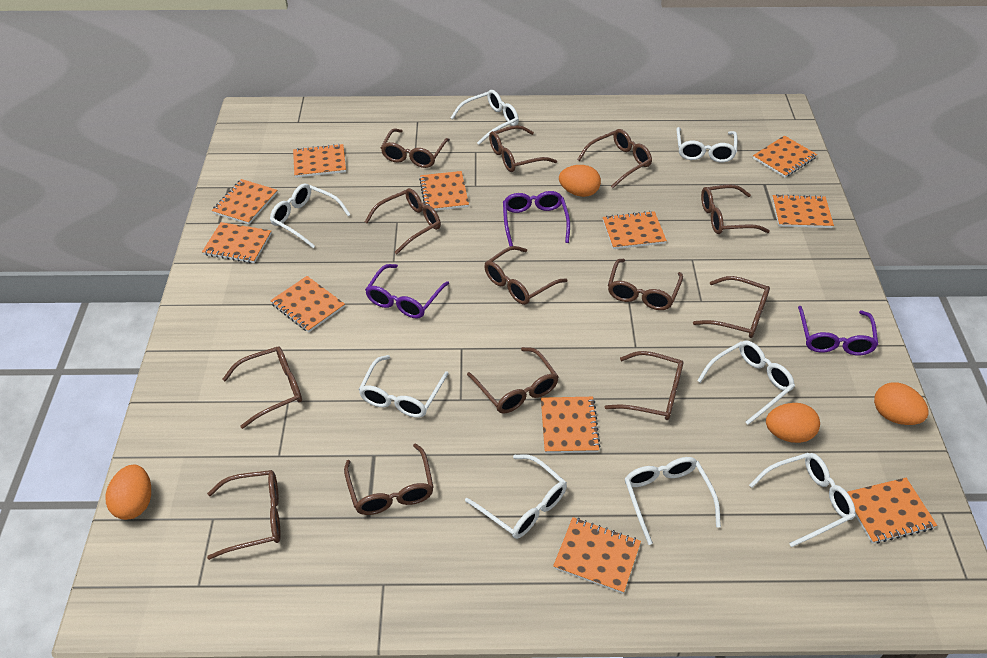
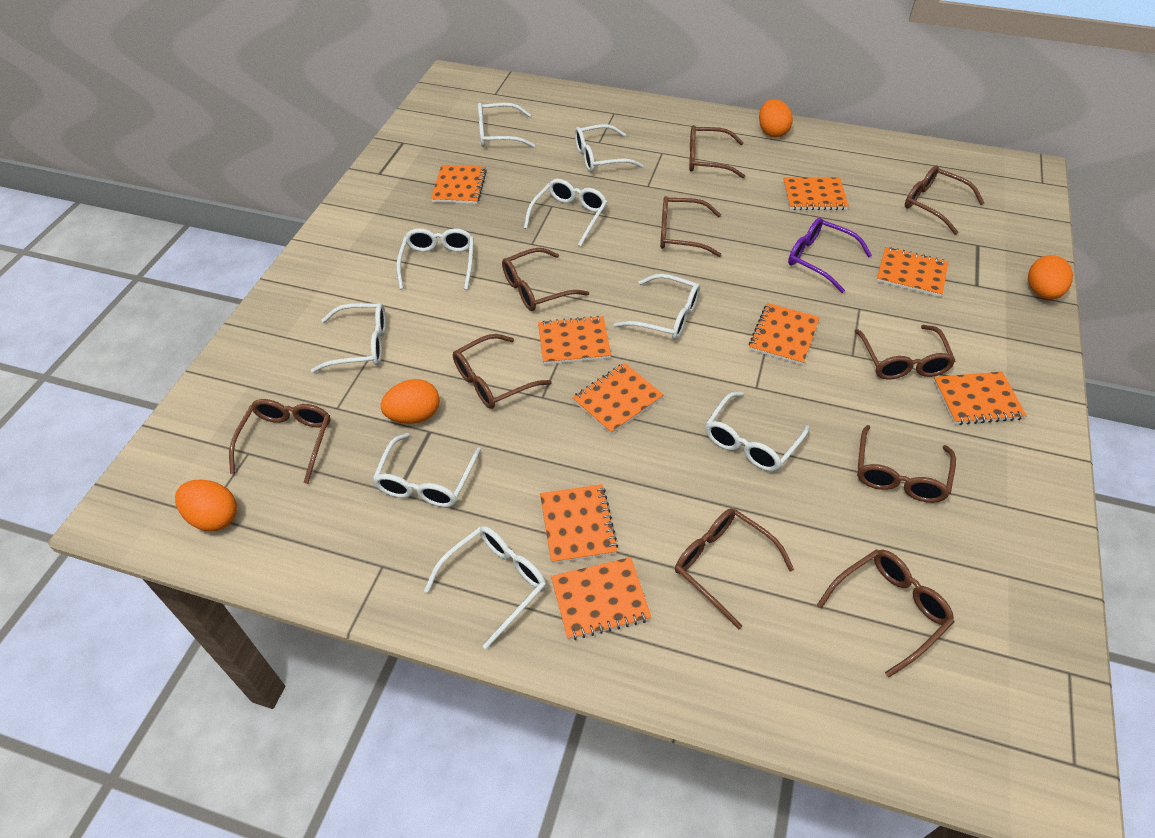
brown glasses: [207,470,281,560] [222,346,302,429] [344,443,434,515] [365,188,441,254] [381,129,450,168] [467,347,559,413] [484,246,568,305] [489,125,557,172] [577,129,652,188] [605,351,684,420] [608,259,683,310] [693,276,770,338] [701,185,770,234] = 13 -> [229,399,331,484] [453,334,552,409] [502,248,589,311] [660,196,721,257] [675,508,794,629] [689,125,745,178] [817,550,955,677] [854,325,955,379] [857,425,956,503] [905,166,984,235] = 10
orange notebook: [202,222,272,263] [212,179,277,224] [270,276,345,332] [293,144,346,178] [419,171,469,211] [541,397,600,453] [553,517,641,594] [603,211,667,249] [753,135,817,178] [772,194,834,228] [847,478,937,544] = 11 -> [431,165,487,204] [538,315,611,365] [540,484,618,564] [551,557,651,640] [572,363,664,434] [749,303,820,365] [783,178,849,210] [877,247,949,297] [933,372,1027,425] = 9
purple glasses: [365,264,449,318] [503,191,570,247] [798,306,878,355] = 3 -> [788,218,872,293] = 1
white glasses: [270,183,351,248] [359,355,449,418] [450,90,519,145] [465,454,567,539] [625,457,721,545] [677,127,737,162] [697,341,795,425] [749,453,855,547] = 8 -> [311,303,386,373] [373,433,481,507] [396,228,474,290] [424,526,546,649] [478,103,535,148] [524,179,607,247] [575,124,644,172] [614,274,700,340] [705,392,810,471] = 9

